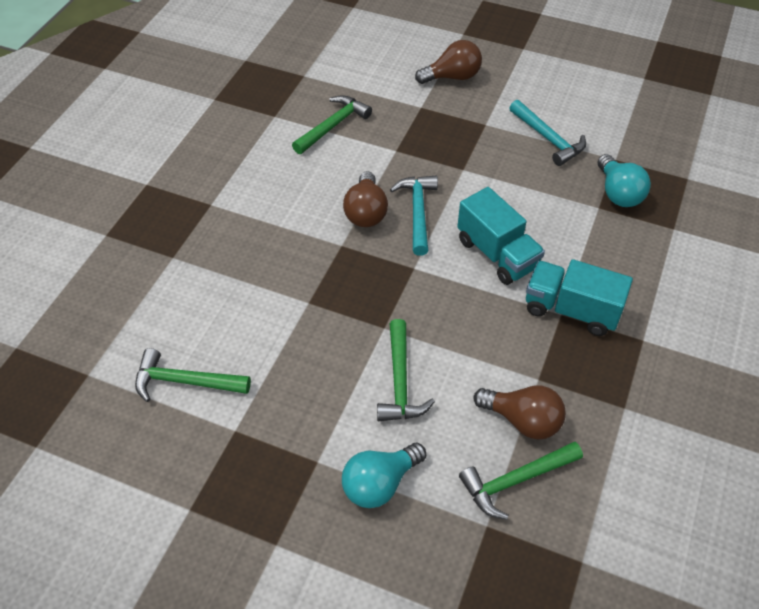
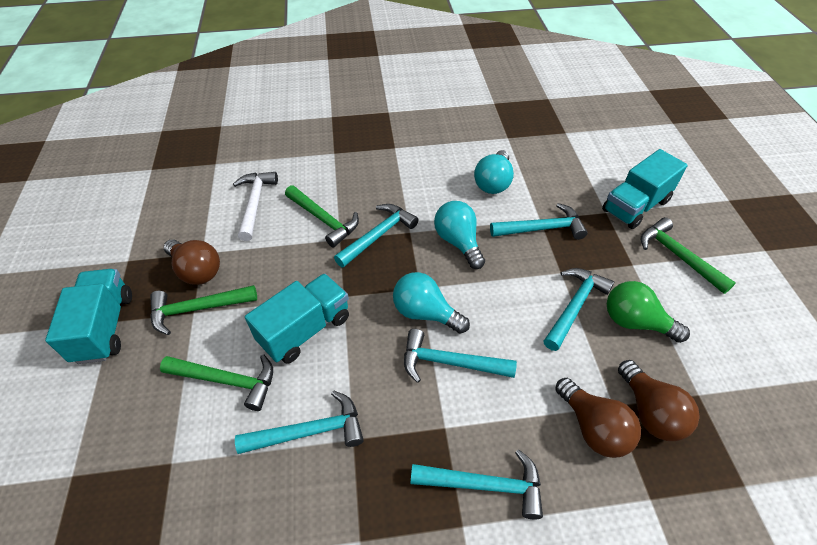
green light bulb: none = 0 -> [607,281,690,343] = 1
turquoise hammer: [390,175,438,256] [509,100,586,166] = 2 -> [235,391,364,454] [334,204,419,268] [404,329,517,383] [411,449,543,520] [490,203,588,240] [544,268,614,351] = 6
turquoise light bulb: [342,443,426,508] [598,154,651,207] = 2 -> [393,272,470,334] [434,201,485,269] [474,150,514,194] = 3
turquoise truck: [457,187,545,285] [526,259,633,336] = 2 -> [45,269,132,364] [245,273,349,364] [602,149,688,229] = 3
white hammer: none = 0 -> [233,172,278,241] = 1

